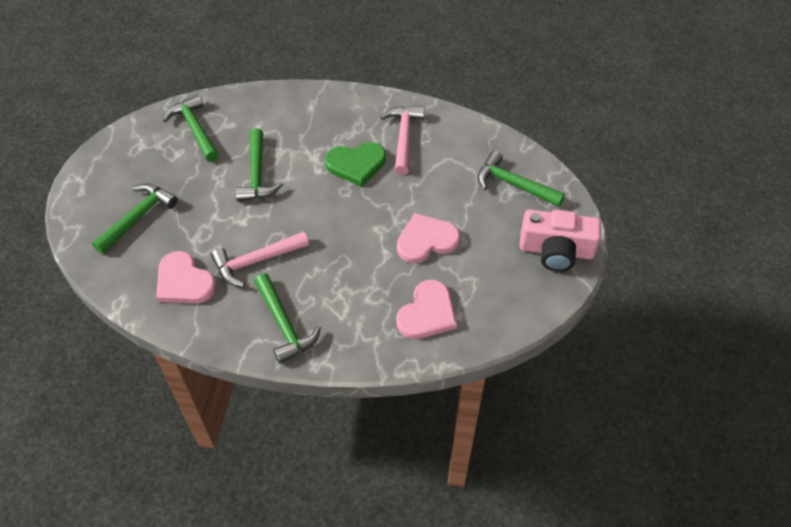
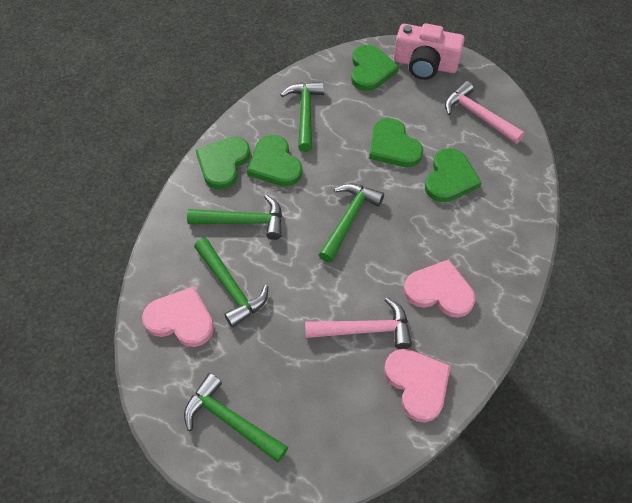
green heart: [325,142,386,187] = 1 -> [196,137,251,190] [247,135,303,186] [351,45,399,91] [369,118,423,167] [425,148,482,202] = 5

